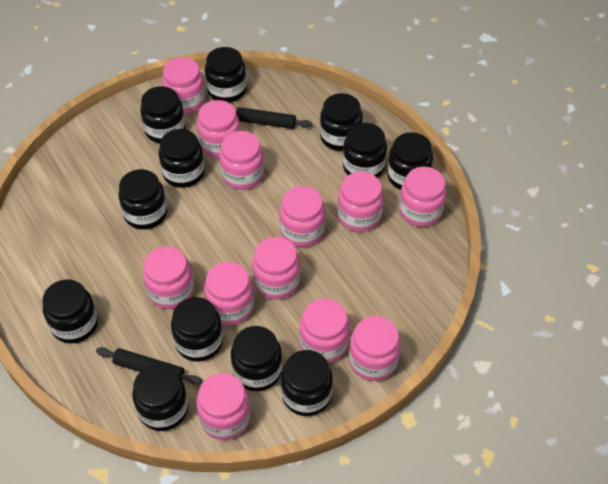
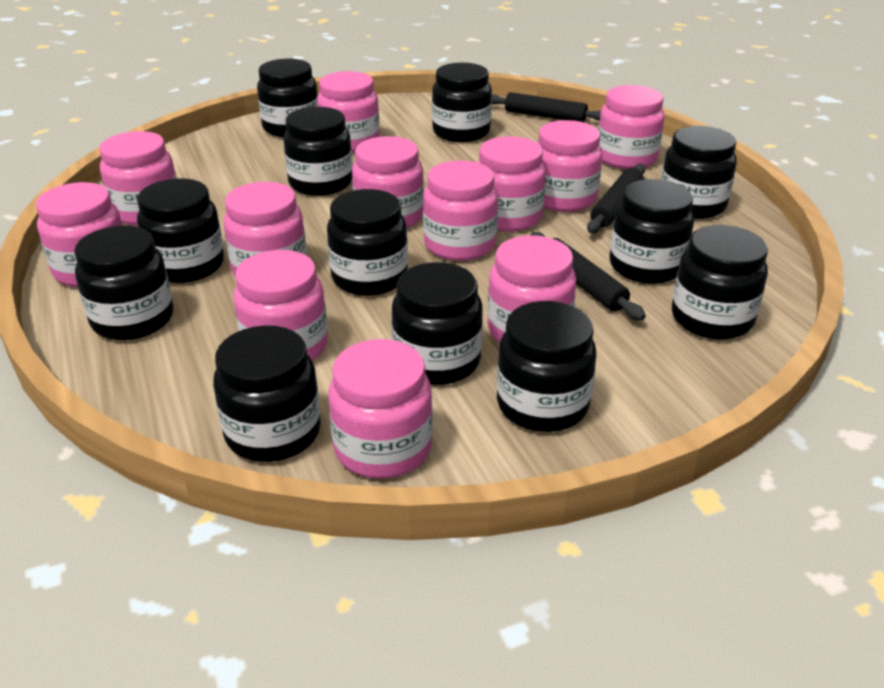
black rolling pin: [96,347,202,385] [236,107,312,129] = 2 -> [492,92,601,122] [531,232,646,320] [587,164,645,233] = 3

